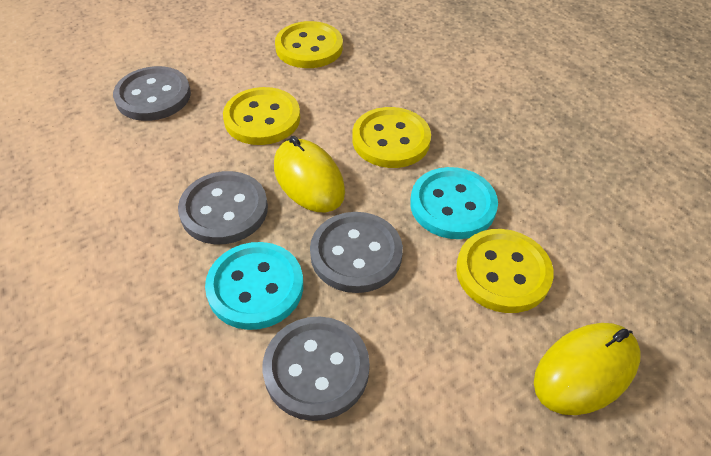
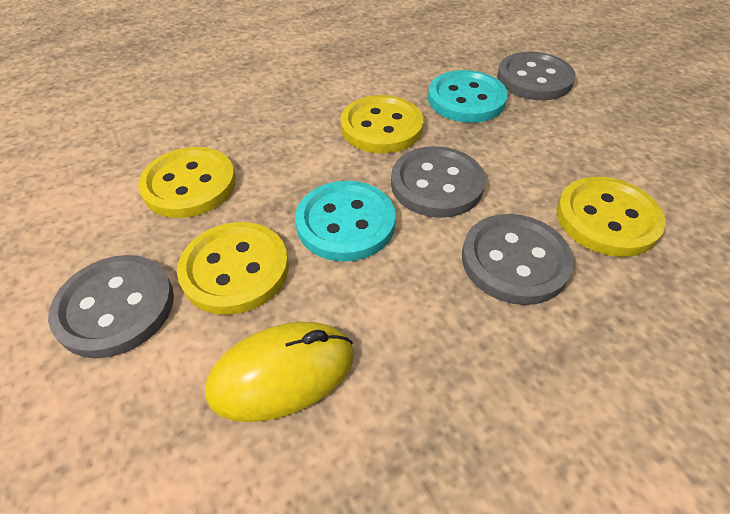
yellow mouse: [274,136,345,213] [534,323,640,415] = 2 -> [205,322,354,422] = 1

